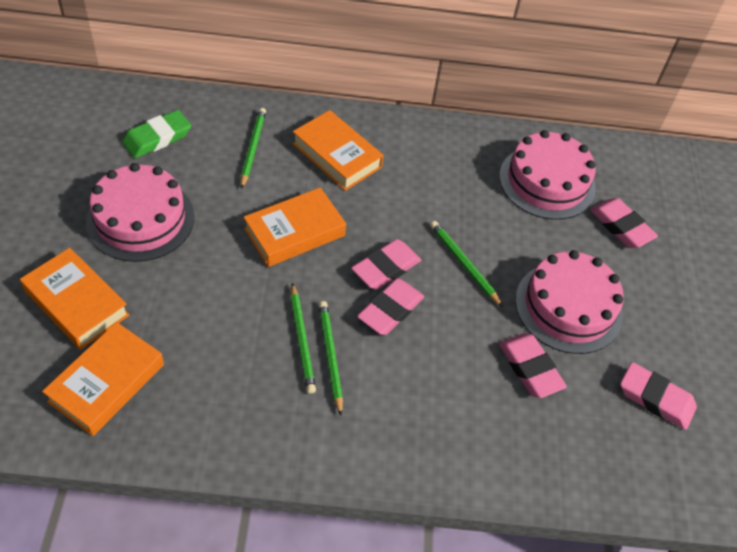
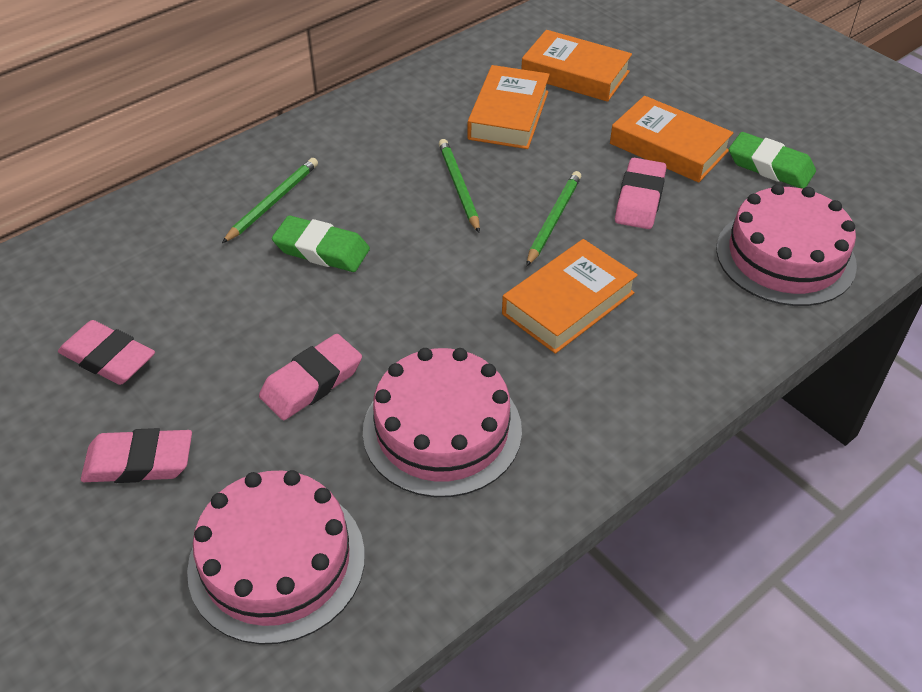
green eraser: [122,110,191,158] = 1 -> [272,216,370,272] [729,132,816,189] = 2
green pencil: [241,108,266,189] [291,283,316,394] [319,301,343,415] [430,221,503,307] = 4 -> [222,158,318,243] [439,139,480,233] [526,171,582,266] = 3
pink eraser: [351,239,421,290] [357,278,424,335] [499,333,567,398] [590,198,658,248] [620,362,697,430] = 5 -> [58,320,155,385] [81,428,192,483] [259,334,362,420] [615,158,666,229] = 4

